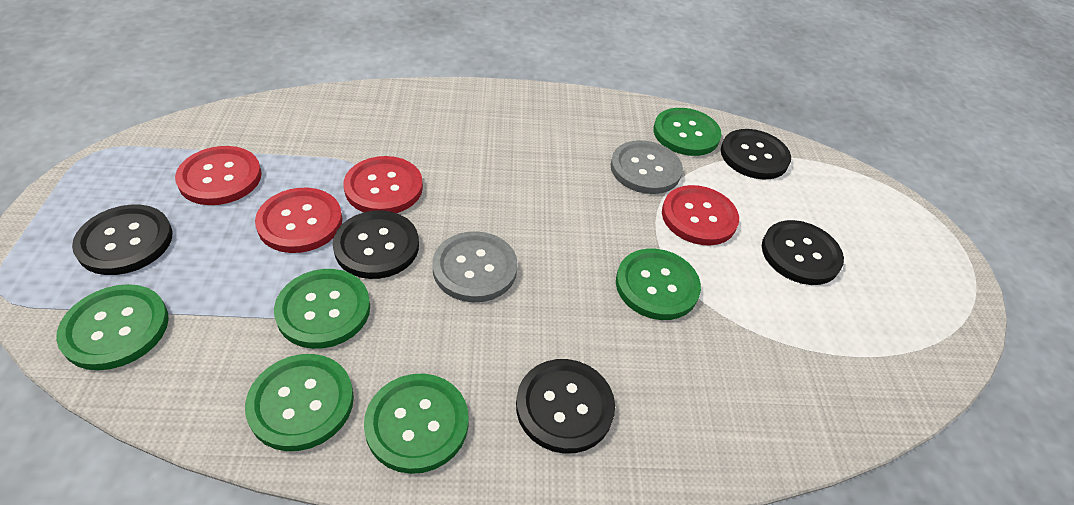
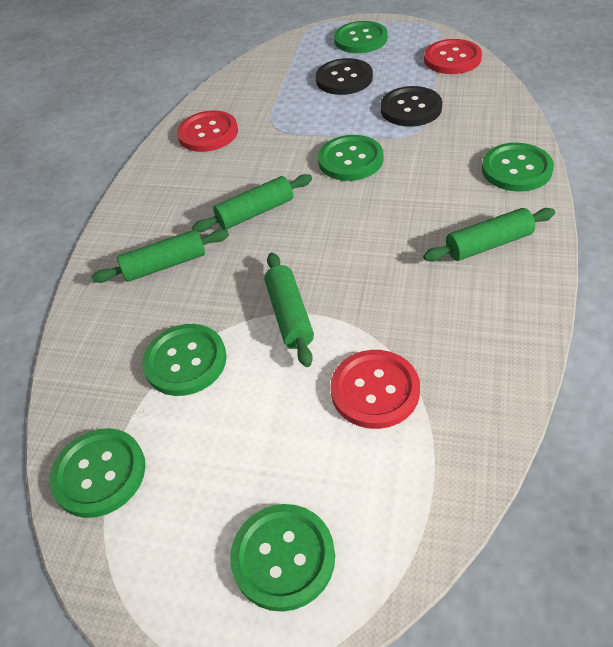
black button: [72,205,173,275] [333,210,419,279] [516,359,615,454] [721,129,791,179] [762,220,844,285] = 5 -> [316,58,373,95] [381,86,442,127] = 2
green rolling pin: none = 0 -> [92,229,229,283] [192,174,312,232] [265,253,314,367] [423,208,555,262] = 4
grey button: [432,231,518,302] [611,140,683,194] = 2 -> none = 0
red button: [175,146,262,205] [255,188,342,253] [344,156,423,213] [662,185,739,245] = 4 -> [177,110,238,152] [330,350,420,429] [424,39,482,74] = 3

